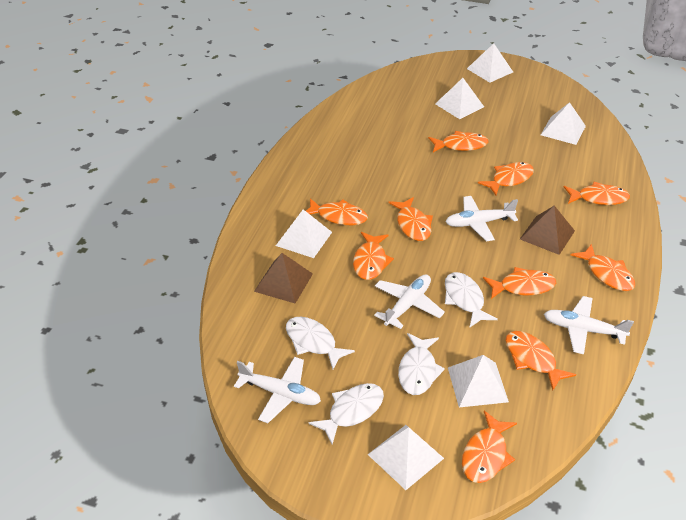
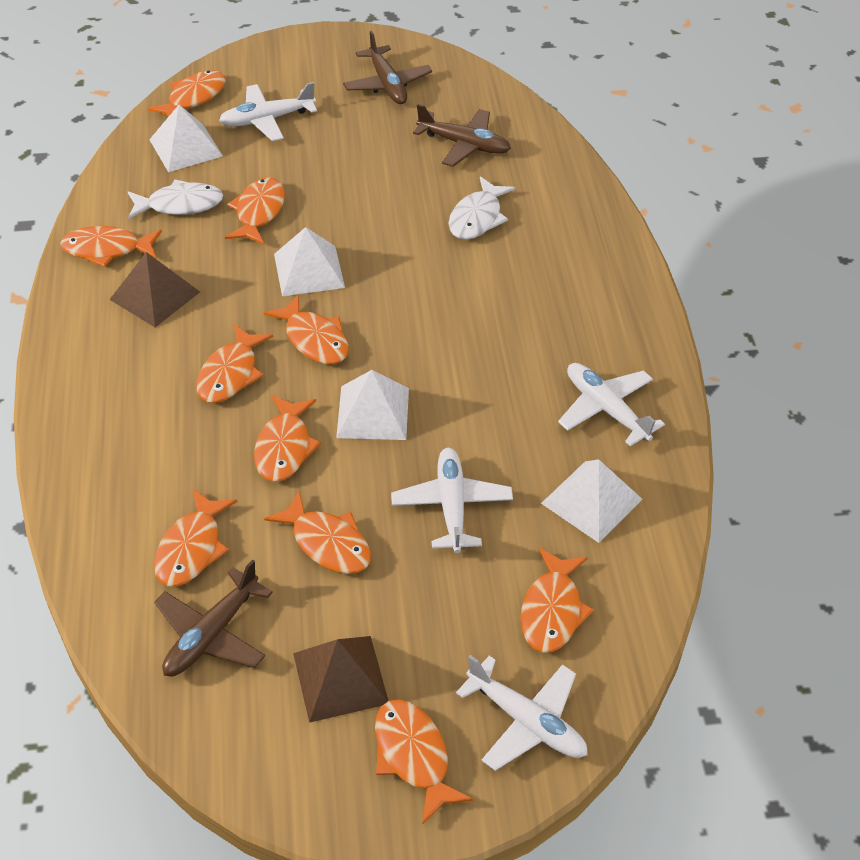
brown plane: none = 0 -> [154,559,273,676] [343,31,432,104] [413,104,511,167] = 3
white fish: [286,317,355,369] [309,383,384,444] [398,333,445,395] [445,272,498,328] = 4 -> [128,180,223,219] [449,176,515,240] = 2
white pyramid: [276,209,332,258] [367,425,444,490] [435,78,484,119] [448,355,509,407] [467,43,513,83] [541,102,586,145] = 6 -> [149,105,223,172] [274,227,345,296] [336,370,409,440] [541,459,643,543] = 4

